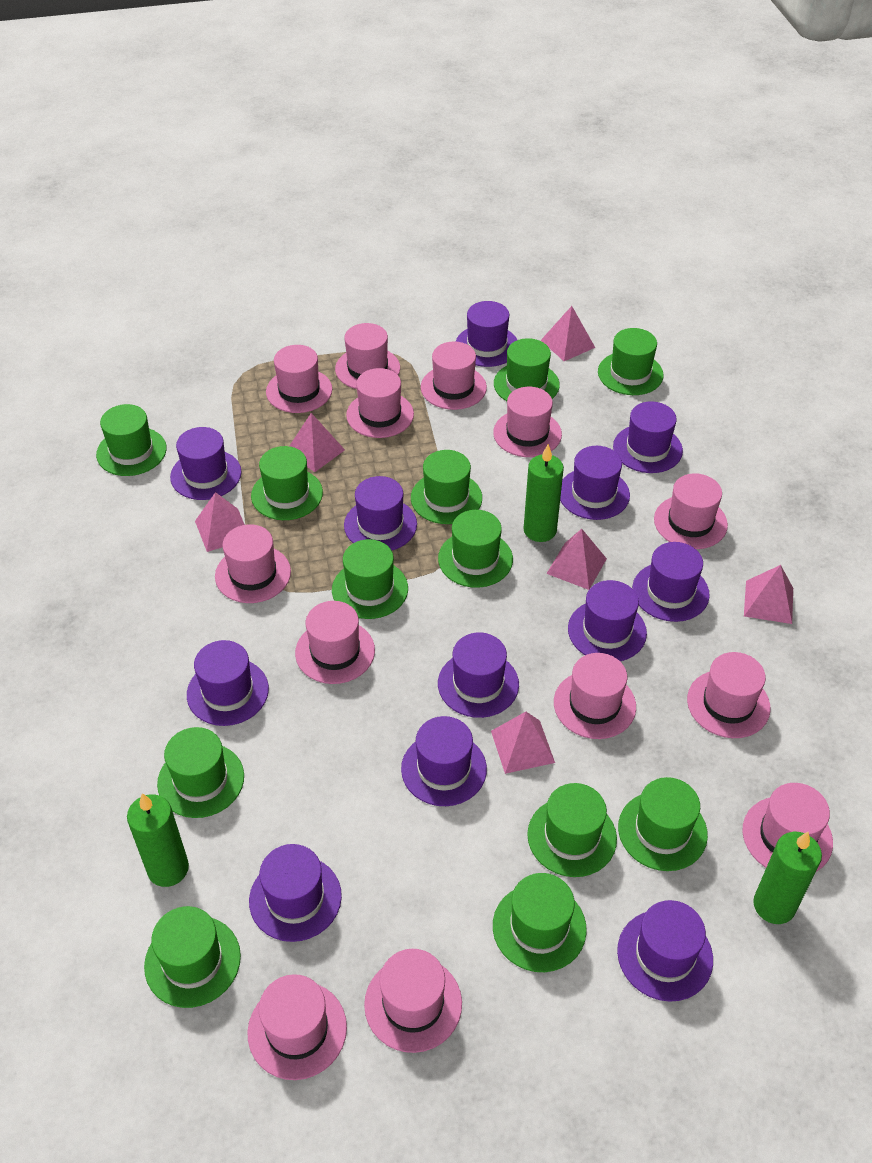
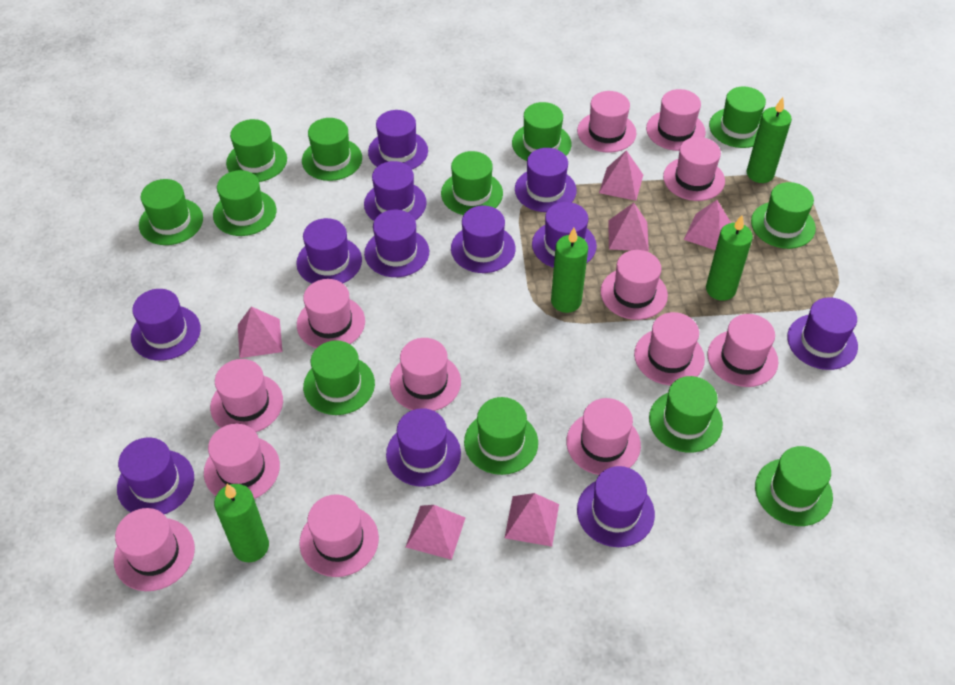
green candle: [127,793,189,887] [523,444,564,542] [753,832,822,924] = 3 -> [214,484,269,562] [551,228,588,313] [706,215,753,301] [747,97,792,183] = 4

